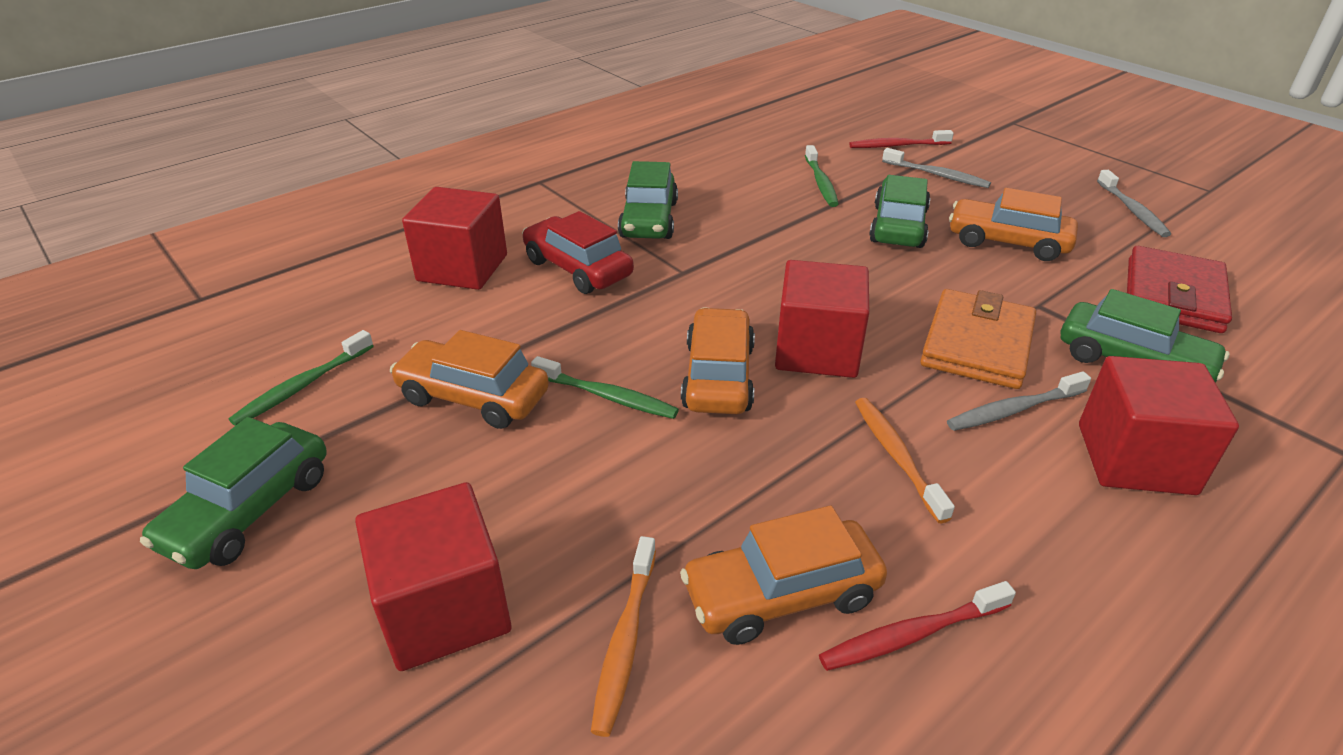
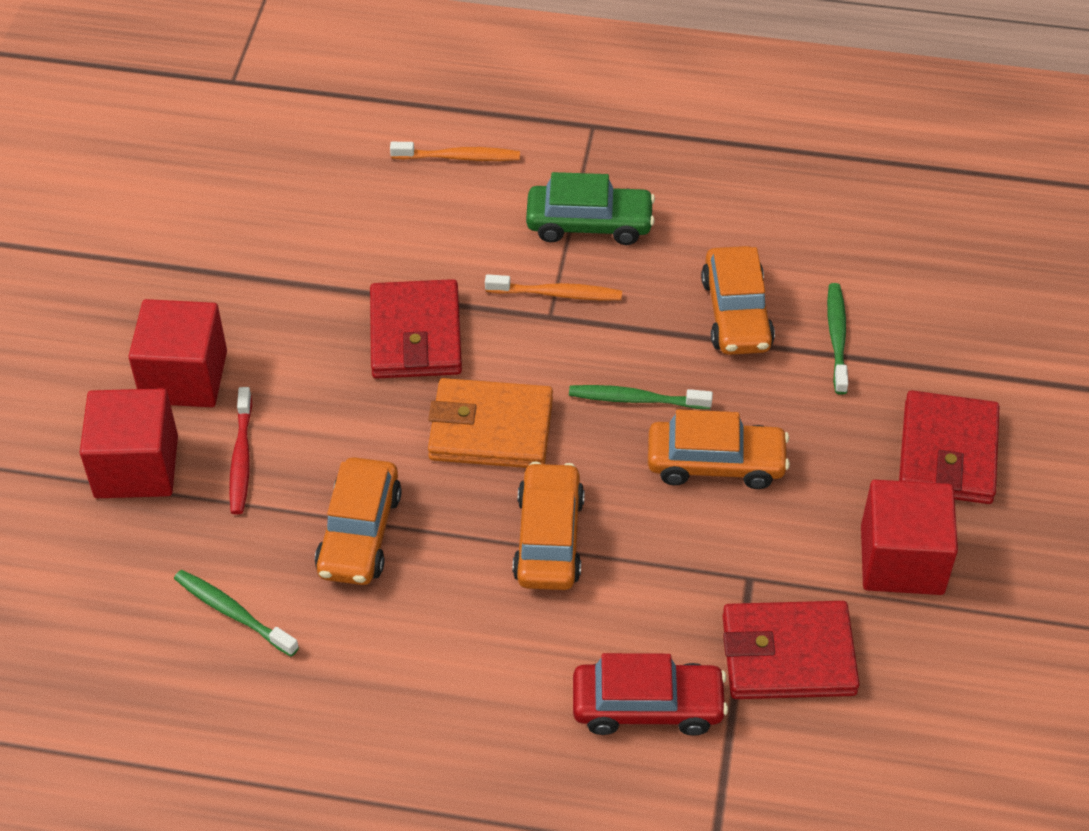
green car: [140,417,327,569] [618,161,678,239] [869,175,930,248] [1061,289,1229,383] = 4 -> [526,172,655,245] = 1
grey toothbrush: [882,148,991,188] [947,371,1091,431] [1097,170,1171,237] = 3 -> none = 0
red cube: [355,482,512,671] [402,187,507,290] [775,260,869,378] [1079,356,1239,495] = 4 -> [80,388,178,498] [128,299,227,407] [861,480,958,595] = 3
red toothbrush: [819,581,1016,671] [849,130,954,148] = 2 -> [229,387,252,514] = 1
red wallet: [1127,246,1232,333] = 1 -> [370,279,462,379] [723,601,859,699] [899,391,999,504] = 3

